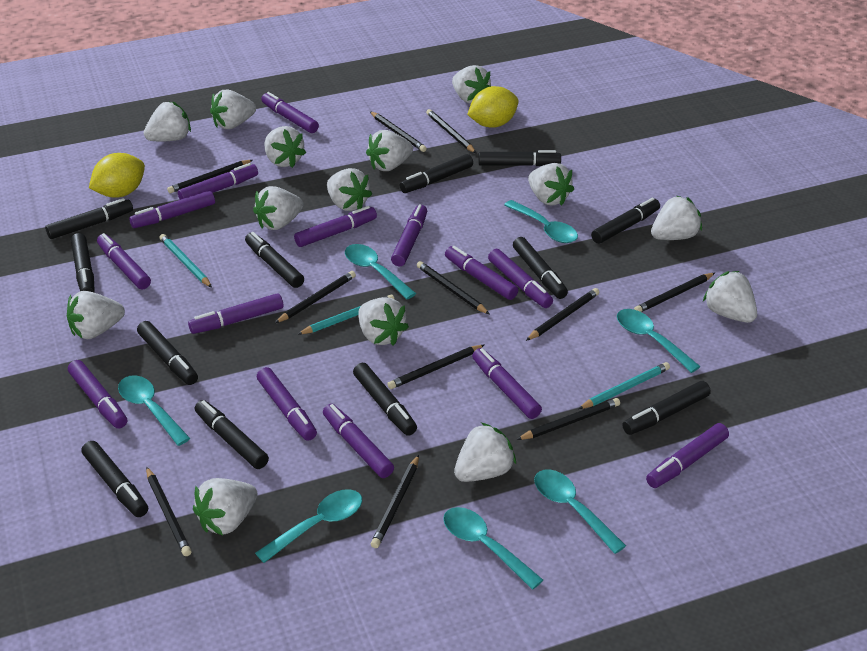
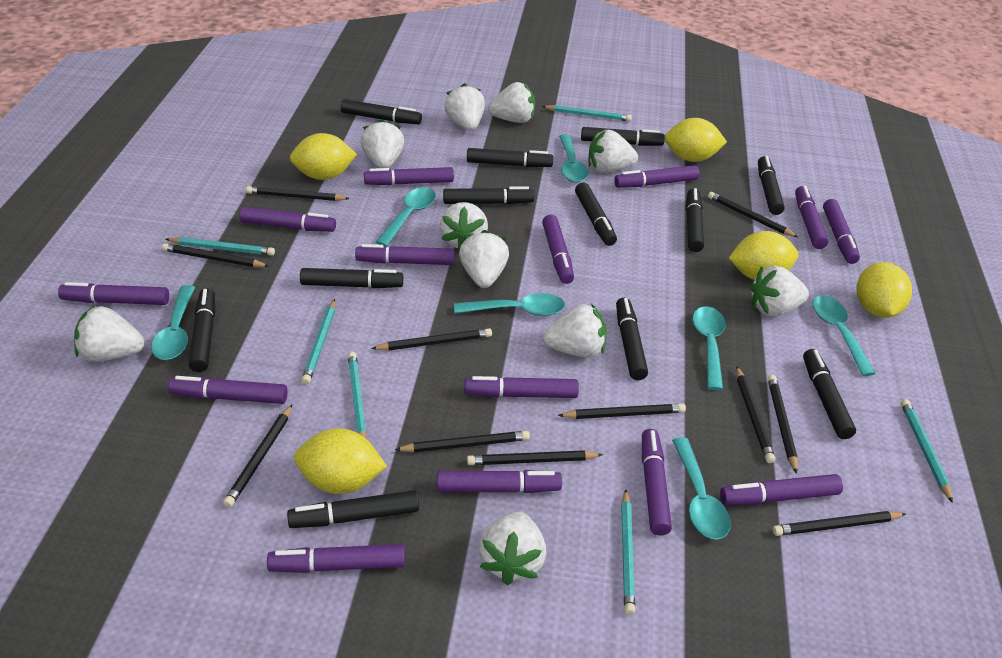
turquoise pencil: [159,234,212,288] [297,294,395,335] [578,362,670,409] = 3 -> [165,237,275,256] [301,299,335,384] [348,352,366,438] [542,105,632,122] [621,489,635,615] [901,399,953,503] = 6
white strawberry: [67,291,125,339] [144,101,191,141] [193,478,257,535] [210,90,256,129] [253,186,304,230] [264,126,306,168] [327,168,372,211] [358,297,409,346] [366,130,413,171] [452,65,491,104] [454,422,516,482] [528,163,574,206] [651,195,702,240] [703,271,757,323] = 14 -> [74,305,145,362] [361,119,404,168] [440,202,488,250] [444,83,485,131] [459,230,509,288] [479,512,546,585] [488,82,535,123] [543,304,607,358] [588,130,638,173] [750,266,809,316] = 10
yellow lemon: [89,153,145,198] [467,86,519,128] = 2 -> [290,133,357,180] [294,428,387,494] [664,118,727,162] [729,231,799,280] [857,262,912,318] = 5

